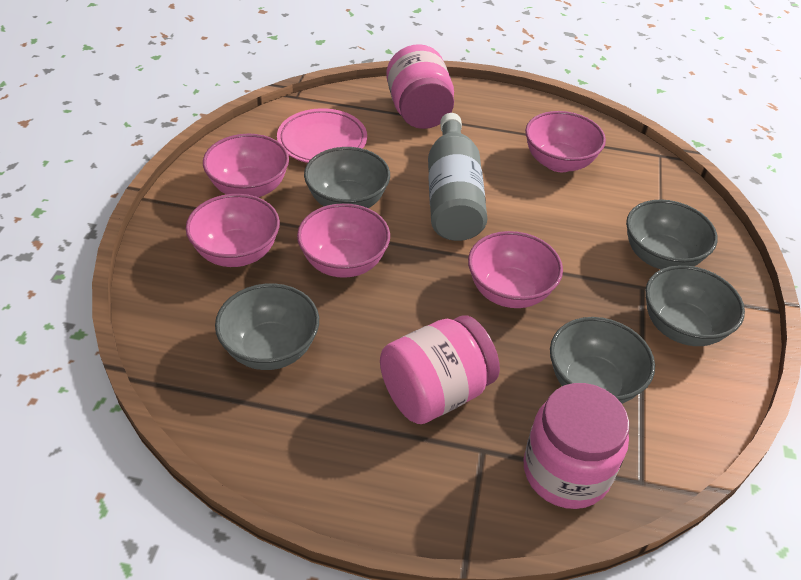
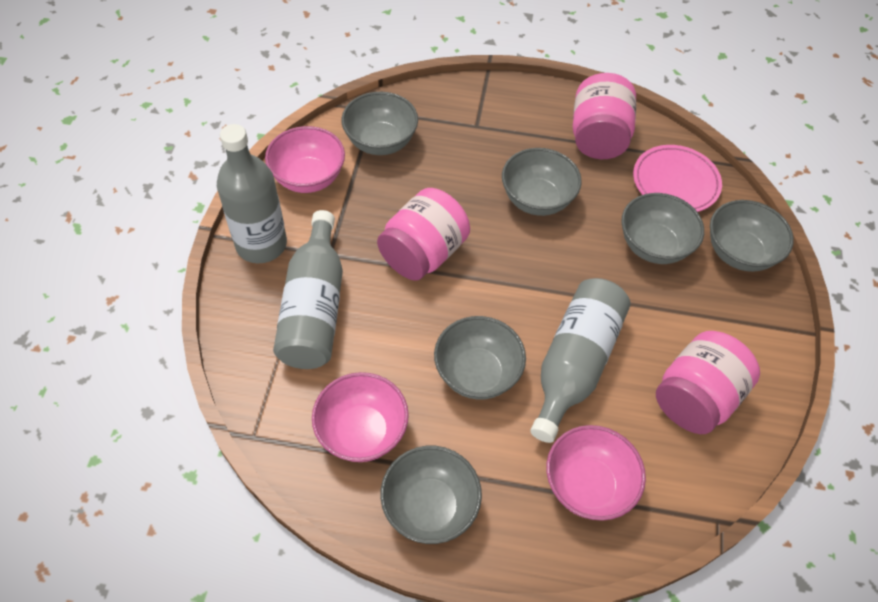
grey bottle: [428,113,487,241] = 1 -> [217,124,287,263] [273,210,343,369] [530,278,631,443] = 3
grey bowl: [215,283,319,370] [304,147,390,208] [550,317,655,404] [626,199,718,269] [645,265,745,346] = 5 -> [341,92,418,155] [380,446,482,544] [434,316,526,400] [502,148,582,216] [621,193,704,264] [710,200,794,272] = 6
pink bowl: [186,194,280,267] [203,134,289,197] [297,203,390,278] [468,231,563,308] [525,111,606,172] = 5 -> [265,126,345,193] [312,372,409,462] [546,425,646,521] = 3

